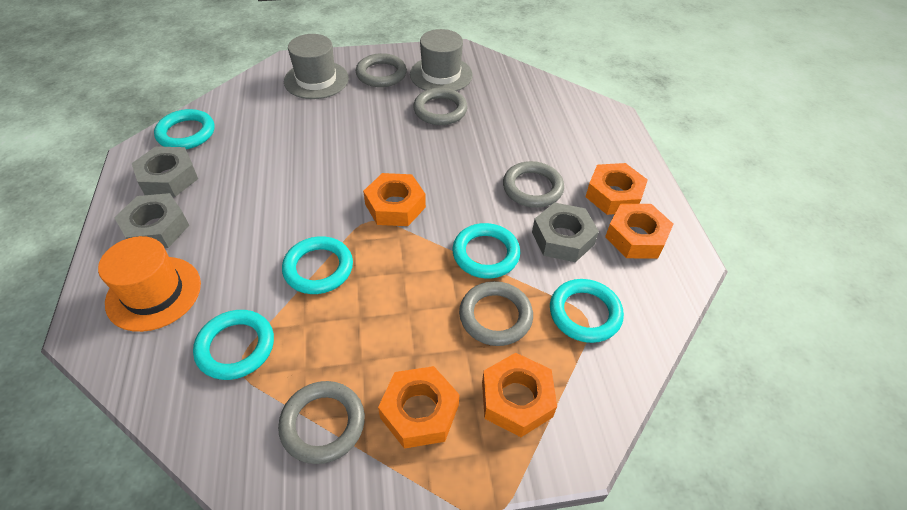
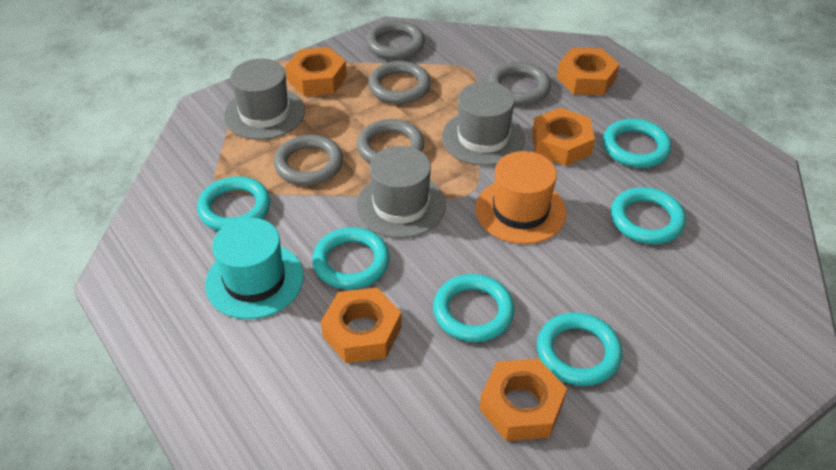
grey hat: [284,34,349,99] [410,29,473,91] = 2 -> [224,58,305,140] [356,146,446,238] [442,81,525,166] = 3
grey nut: [114,193,189,248] [132,146,198,197] [532,202,599,262] = 3 -> none = 0
turquoise hat: none = 0 -> [205,218,304,319] = 1
turquoise ring: [154,109,215,149] [193,310,274,380] [282,236,353,294] [453,223,520,279] [550,279,624,343] = 5 -> [197,176,270,231] [312,227,390,289] [433,274,514,342] [537,312,622,386] [603,119,671,168] [611,187,686,244] = 6

